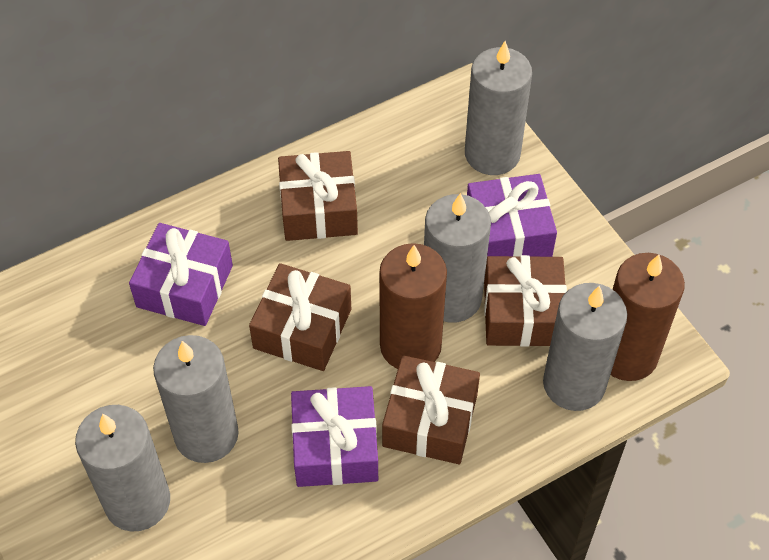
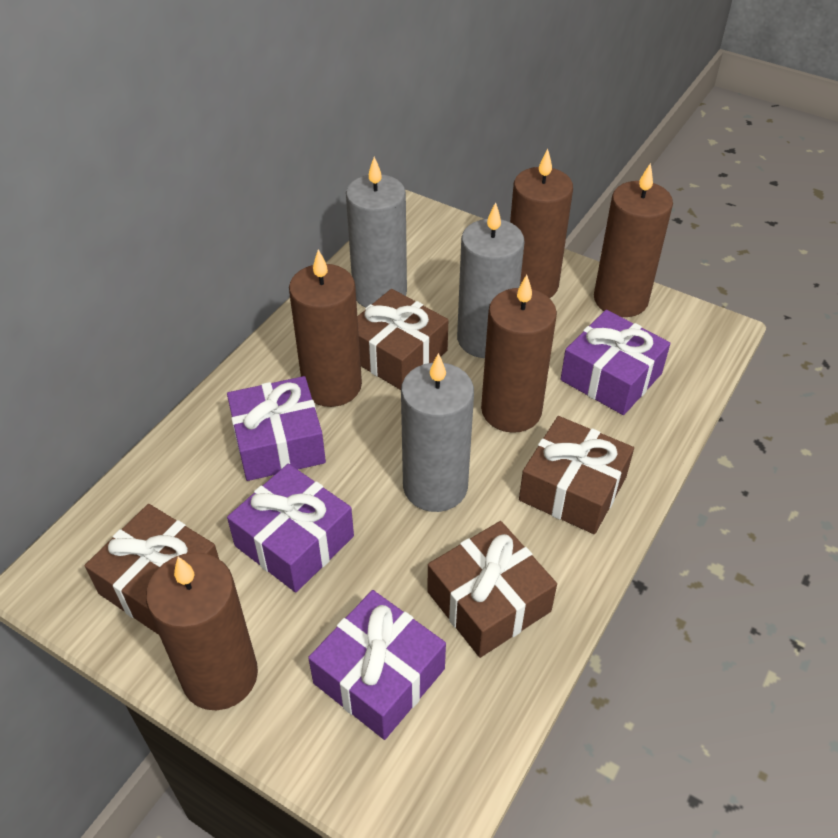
brown candle: [379,243,447,369] [611,253,685,381] = 2 -> [146,552,258,711] [289,249,362,407] [481,275,557,433] [510,149,573,298] [594,163,673,317] = 5
grey candle: [75,405,170,532] [153,335,239,463] [424,193,491,323] [465,41,532,175] [543,283,627,411] = 5 -> [346,157,407,308] [401,353,474,512] [457,202,525,358] = 3
purple gift: [129,223,233,326] [291,386,378,487] [467,174,557,257] = 3 -> [227,376,326,481] [227,464,354,593] [308,590,446,740] [560,310,671,415] = 4

